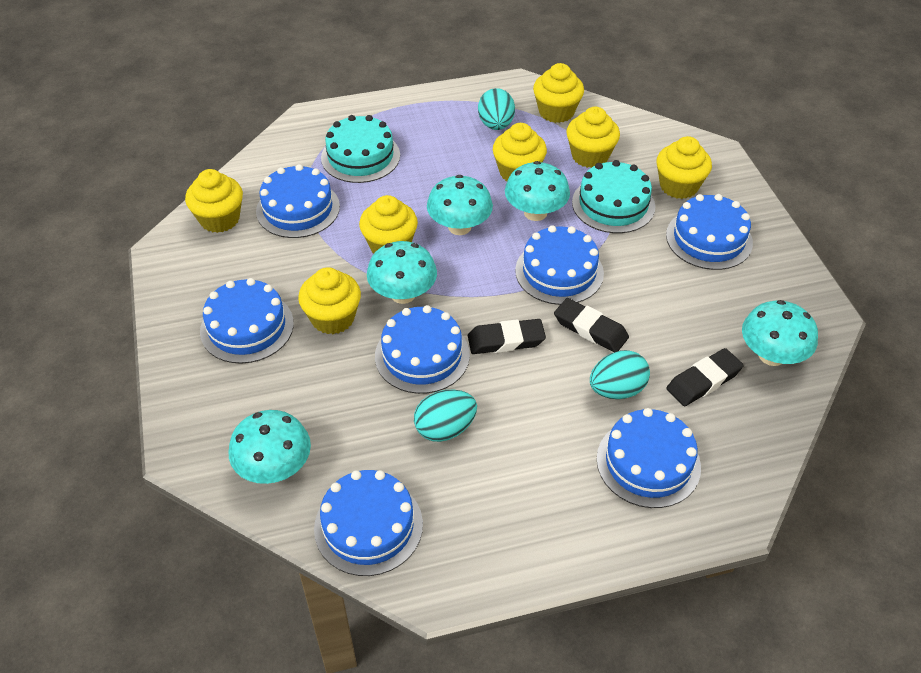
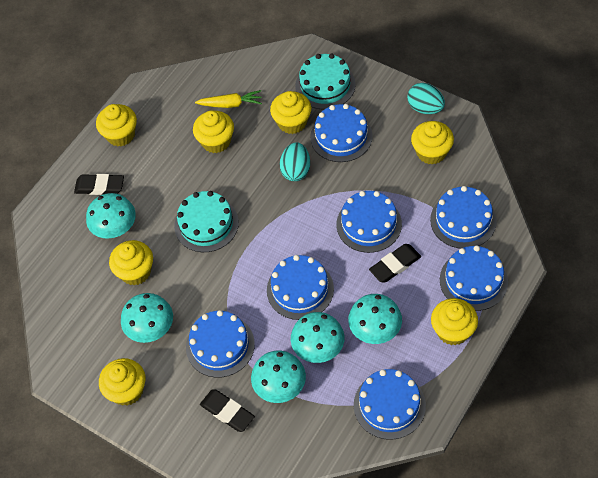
turquoise egg: [414,389,477,442] [478,88,515,130] [590,350,650,399] = 3 -> [279,142,310,181] [407,83,445,114] = 2
yellow carrot: none = 0 -> [195,90,262,108] = 1

